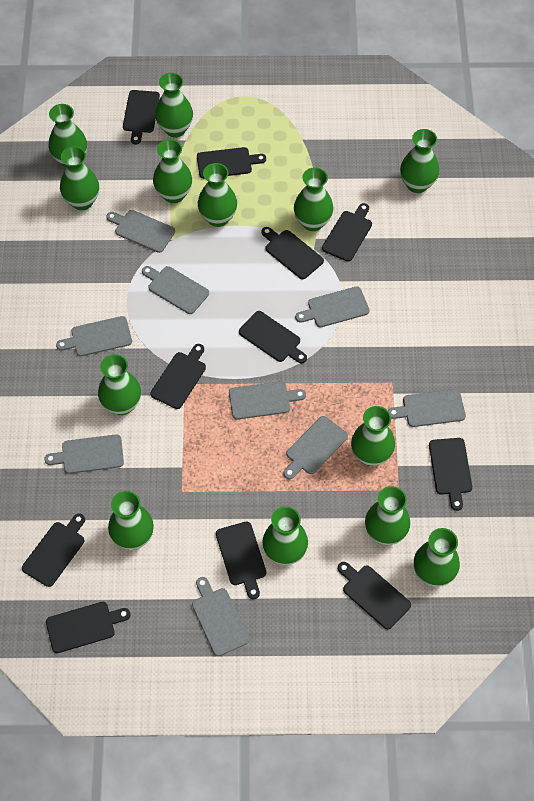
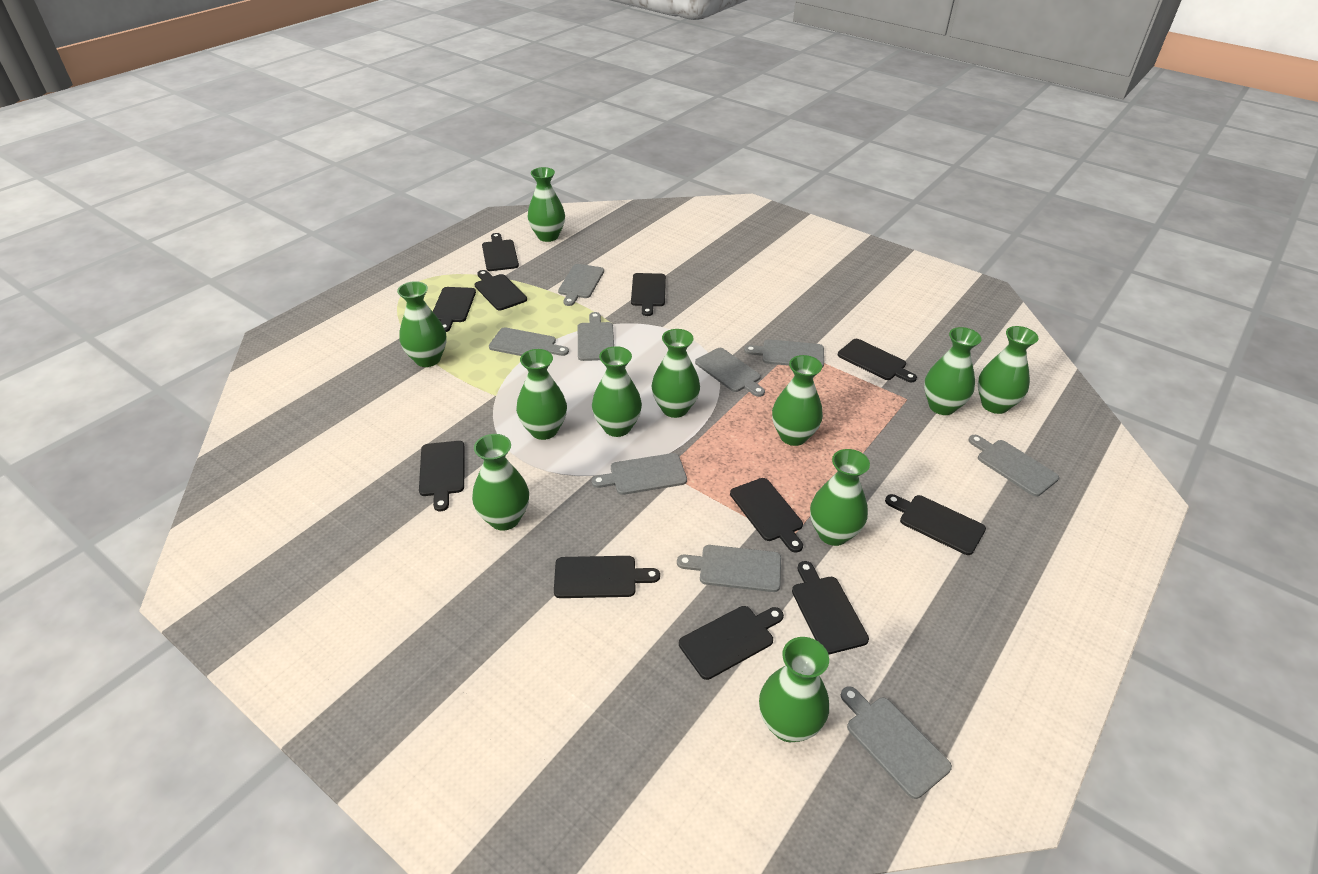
green vase: [49,104,87,167] [60,146,99,210] [98,354,141,415] [108,491,154,550] [153,139,192,203] [155,73,193,137] [198,163,237,227] [262,506,308,565] [294,167,334,231] [351,406,395,466] [365,486,410,545] [400,129,439,193] [414,528,460,587] = 13 -> [397,281,447,367] [472,434,529,531] [516,349,567,440] [528,167,565,242] [592,346,642,437] [652,329,700,418] [759,637,829,742] [772,355,823,446] [810,449,870,546] [924,327,982,415] [978,326,1039,414] = 11

